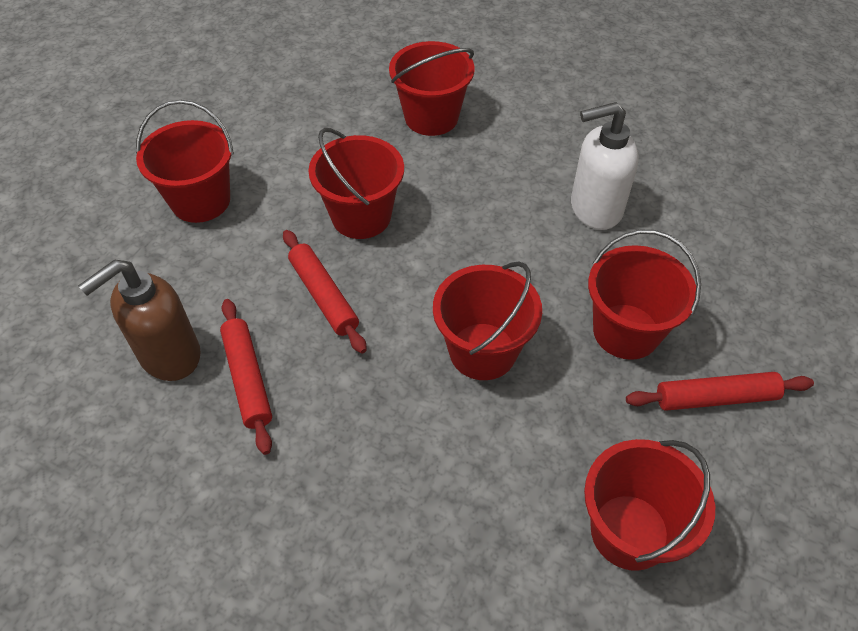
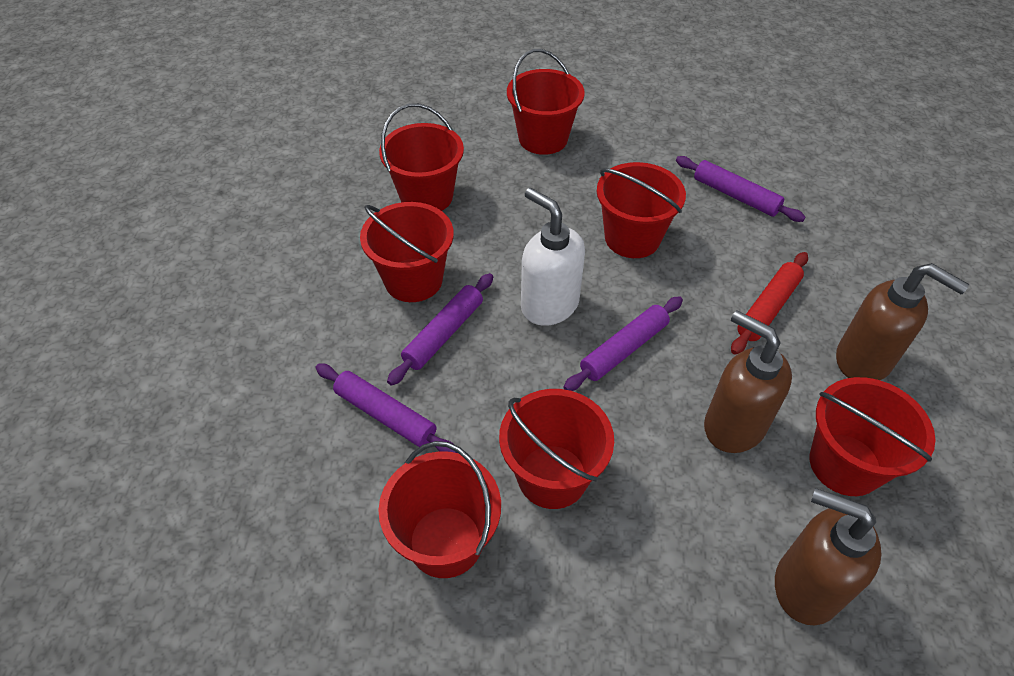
brown soap dispenser: [78,259,201,381] = 1 -> [704,310,792,453] [775,488,881,625] [836,263,969,380] = 3
purple rolling pin: none = 0 -> [315,363,458,453] [387,273,493,386] [563,296,683,391] [676,156,806,222] = 4
red bucket: [136,100,234,223] [308,128,404,239] [389,41,475,136] [433,262,542,380] [584,439,715,571] [588,230,701,360] = 6 -> [360,202,454,302] [379,103,464,211] [379,441,501,578] [499,389,614,509] [507,49,585,155] [597,162,686,258] [810,377,935,496] = 7
red rolling pin: [220,299,272,455] [283,230,367,354] [626,372,814,411] = 3 -> [731,252,808,355] = 1

